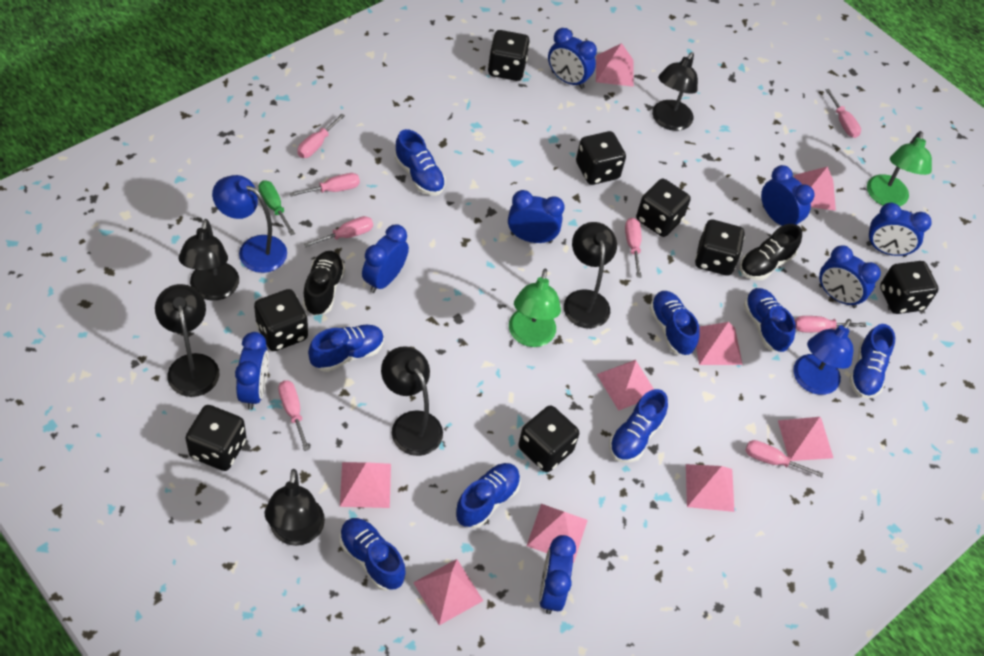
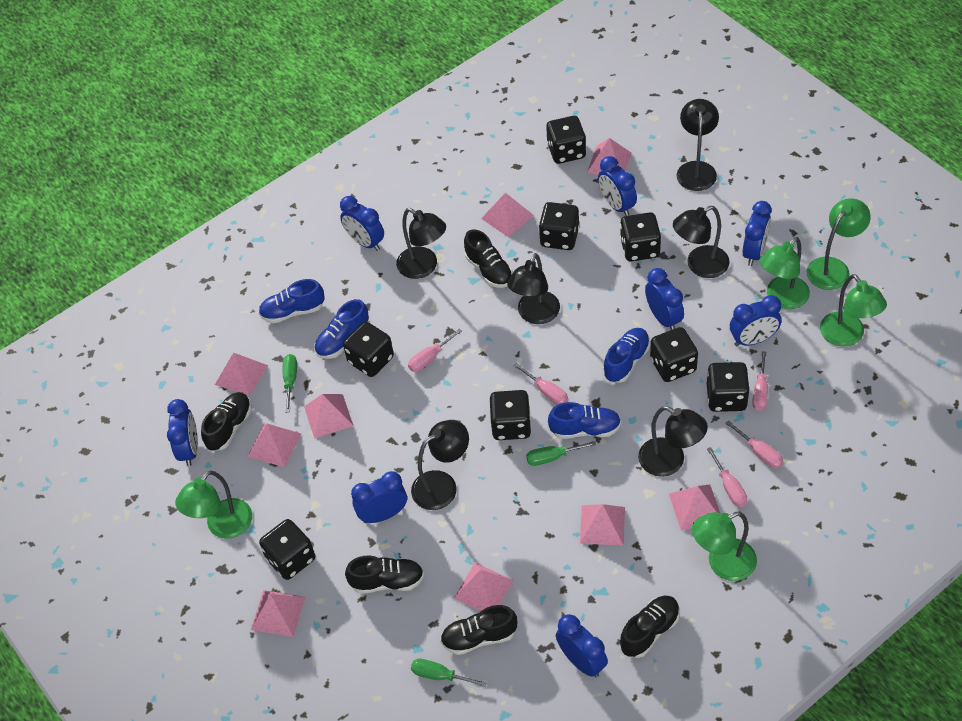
black shoe: [303,251,345,316] [740,224,802,280] = 2 -> [201,392,252,451] [345,556,424,594] [440,605,517,655] [464,229,513,288] [620,596,680,658] = 5
blue lamp: [212,175,287,273] [793,319,854,395] = 2 -> none = 0
blue shoe: [308,325,384,372] [340,518,406,591] [395,129,446,195] [455,463,521,528] [609,389,668,463] [649,291,700,356] [744,288,796,352] [849,324,895,398] = 8 -> [259,279,324,323] [314,299,369,359] [548,402,621,439] [603,328,650,383] = 4
green lamp: [509,268,561,347] [867,131,932,207] = 2 -> [175,470,252,539] [692,512,757,581] [760,237,810,309] [806,198,871,290] [820,274,887,347] = 5
green screwdriver: [259,180,295,235] = 1 -> [283,354,297,413] [411,658,487,687] [526,441,596,466] = 3
pink screwdriver: [278,380,310,451] [290,173,360,197] [297,113,345,158] [304,216,373,247] [625,218,642,277] [745,440,823,478] [795,316,866,332] [825,89,861,138] = 8 -> [408,328,462,372] [514,363,568,405] [707,447,747,507] [725,420,783,469] [752,351,768,411] = 5

